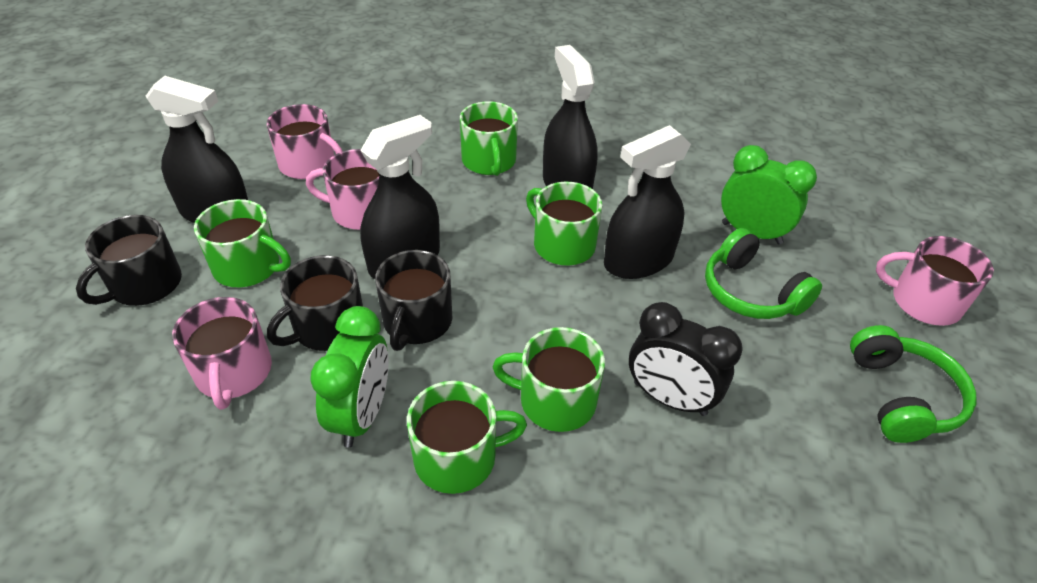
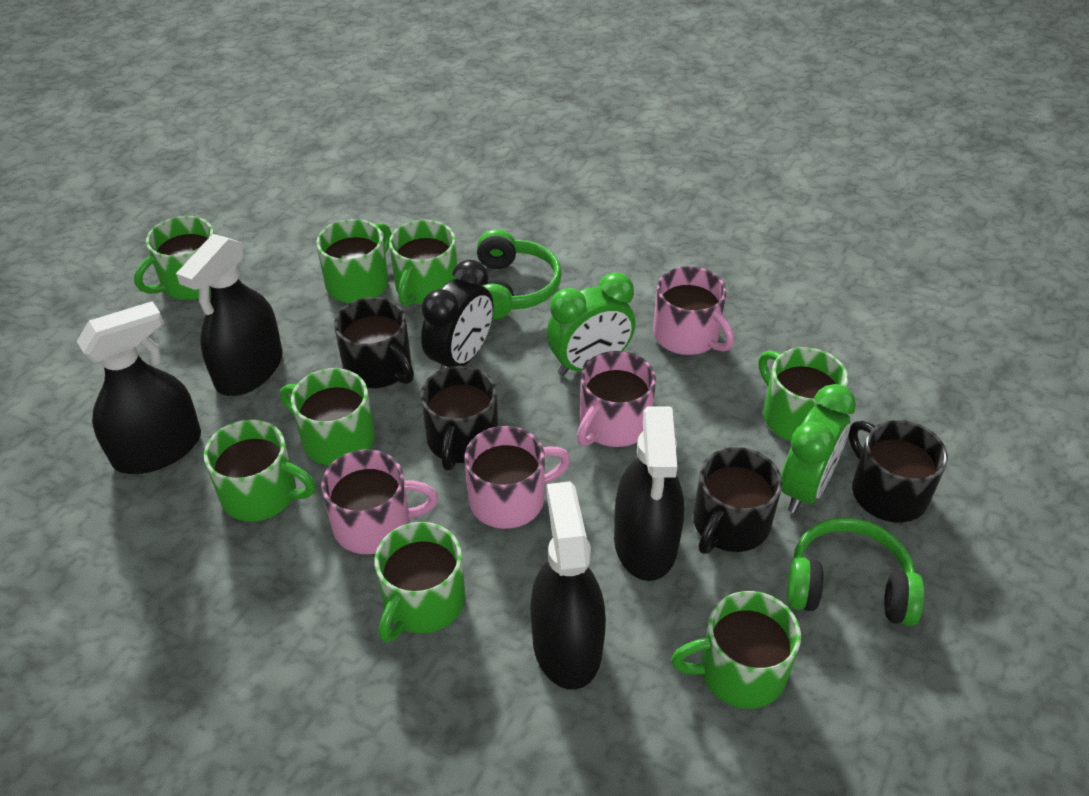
black mug: [76,215,182,306] [267,255,363,351] [375,250,452,351] = 3 -> [334,297,414,388] [420,366,498,470] [693,447,782,554] [848,420,948,522] = 4
green mug: [194,199,291,287] [407,381,527,494] [460,101,518,176] [493,327,605,432] [526,182,602,266] = 5 -> [134,216,214,300] [204,419,315,522] [280,368,375,466] [316,219,391,303] [375,522,465,643] [389,220,458,306] [671,591,801,709] [758,347,848,441] = 8

